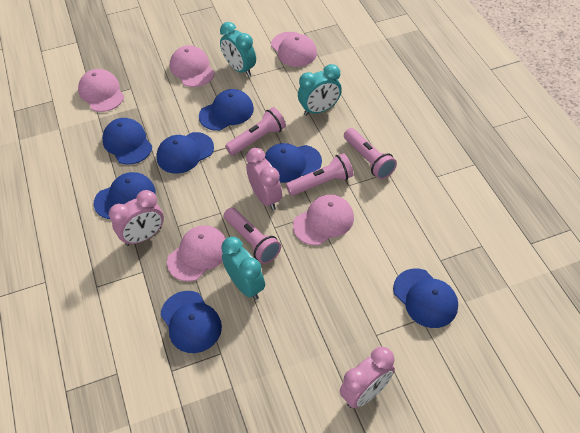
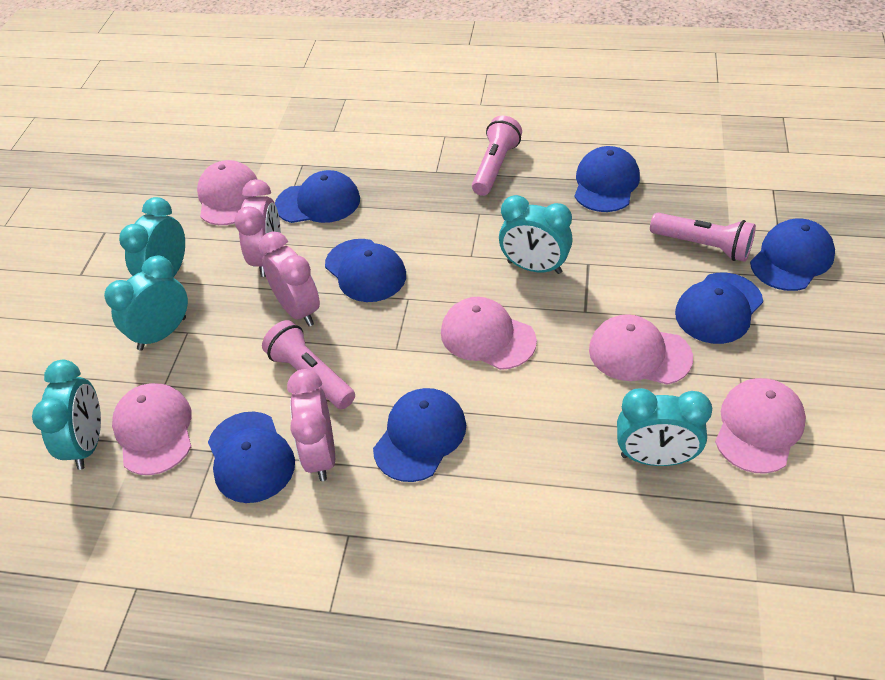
pink flashlight: [224,208,281,264] [225,107,286,156] [286,153,354,196] [344,128,397,179] = 4 -> [262,320,355,409] [472,116,522,196] [650,213,756,262] = 3
turquoise clock: [220,22,256,77] [221,237,265,300] [298,64,342,116] = 3 -> [32,360,101,470] [104,256,188,351] [119,197,185,277] [499,195,573,274] [617,388,712,466] = 5

